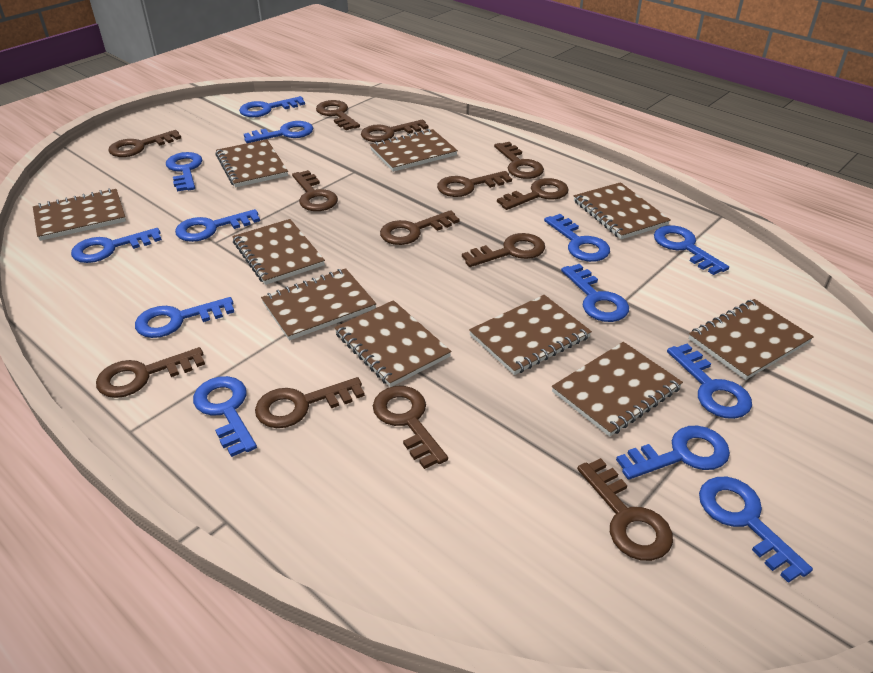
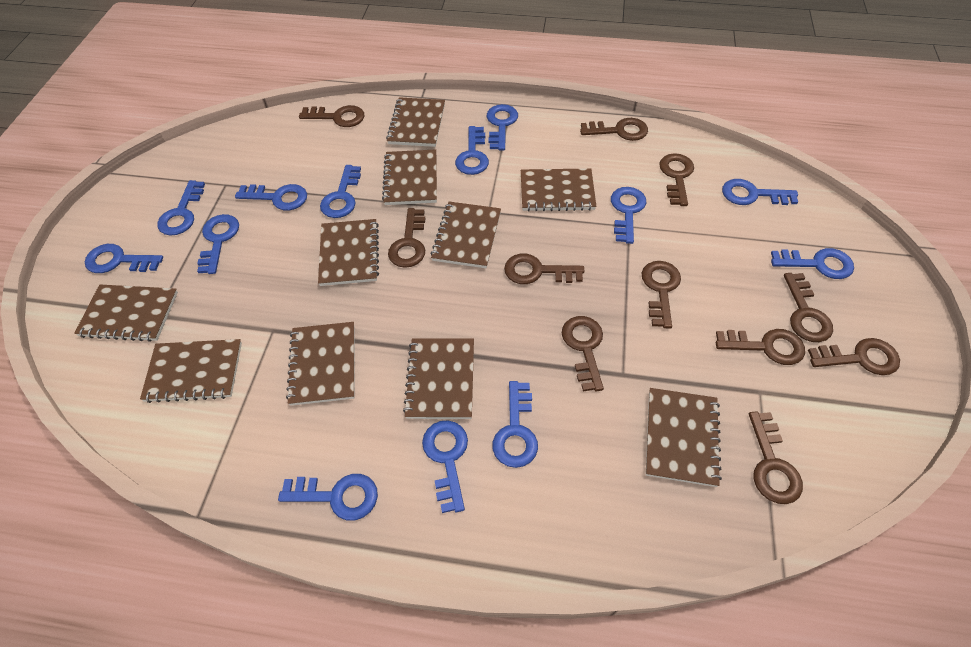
brown key: [96,347,205,398] [108,130,181,157] [255,377,365,428] [292,170,338,211] [316,100,360,130] [361,119,428,142] [373,386,448,469] [380,210,460,245] [437,171,512,197] [462,233,545,267] [494,142,544,179] [497,178,569,210] [577,458,673,561] = 13 -> [299,105,364,127] [388,208,425,268] [504,253,584,284] [562,316,604,391] [580,118,648,141] [642,261,681,328] [659,153,694,206] [716,329,805,365] [749,411,803,504] [784,273,833,342] [808,338,900,375] = 11

